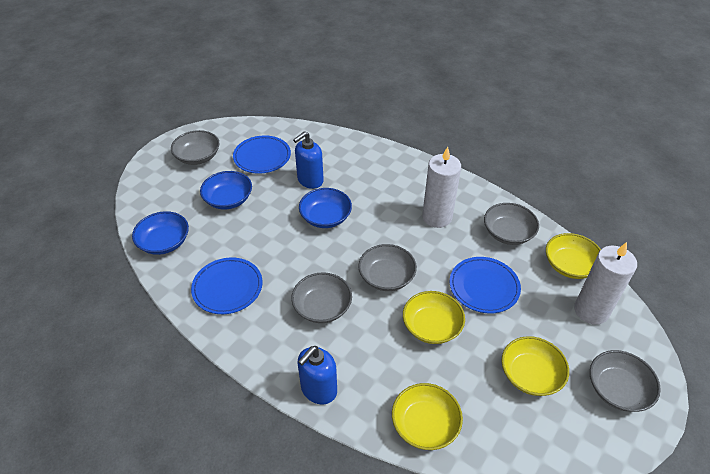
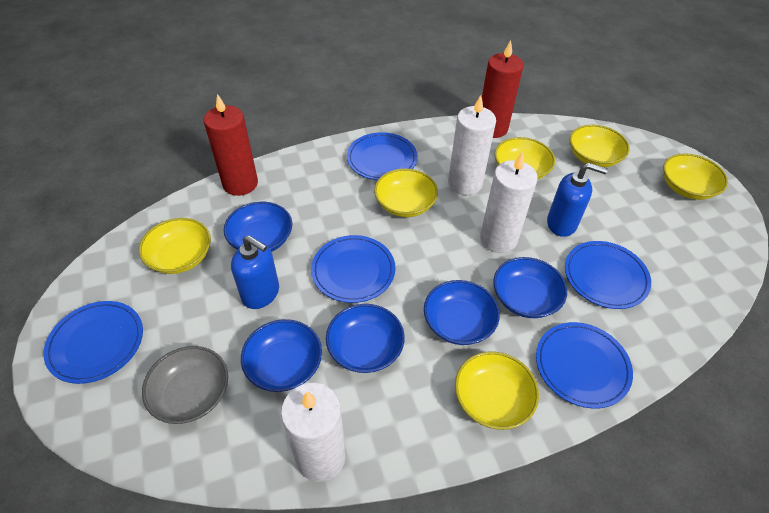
blue bowl: [132,211,189,255] [200,171,252,209] [299,188,352,228] = 3 -> [224,202,292,252] [241,319,322,392] [326,304,405,373] [424,280,500,345] [493,257,567,318] = 5
blue plate: [191,257,263,314] [233,135,291,174] [450,257,521,313] = 3 -> [44,301,143,384] [311,235,395,303] [347,132,418,180] [536,322,633,409] [565,241,651,309] = 5
grey bowl: [171,130,220,165] [291,272,352,323] [358,244,417,291] [484,203,539,245] [590,350,661,412] = 5 -> [142,346,228,424] = 1
red candle: none = 0 -> [204,94,258,196] [482,40,524,138] = 2
white candle: [422,147,461,228] [574,242,637,325] = 2 -> [281,383,346,482] [448,95,496,195] [480,151,538,253] = 3
yellow bowl: [392,383,463,450] [403,291,465,344] [502,336,569,396] [546,233,601,279] = 4 -> [139,218,211,274] [374,168,438,217] [455,351,539,430] [494,137,555,180] [569,125,630,167] [663,153,728,200] = 6

